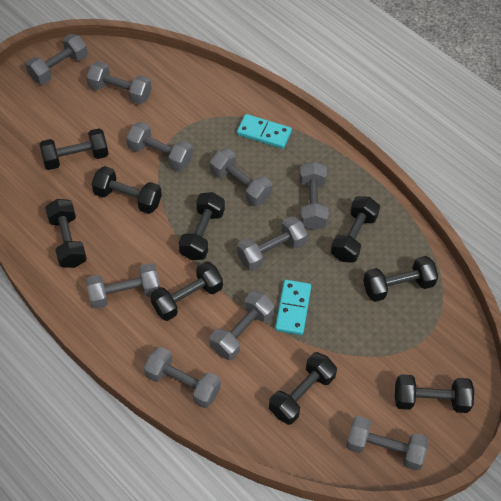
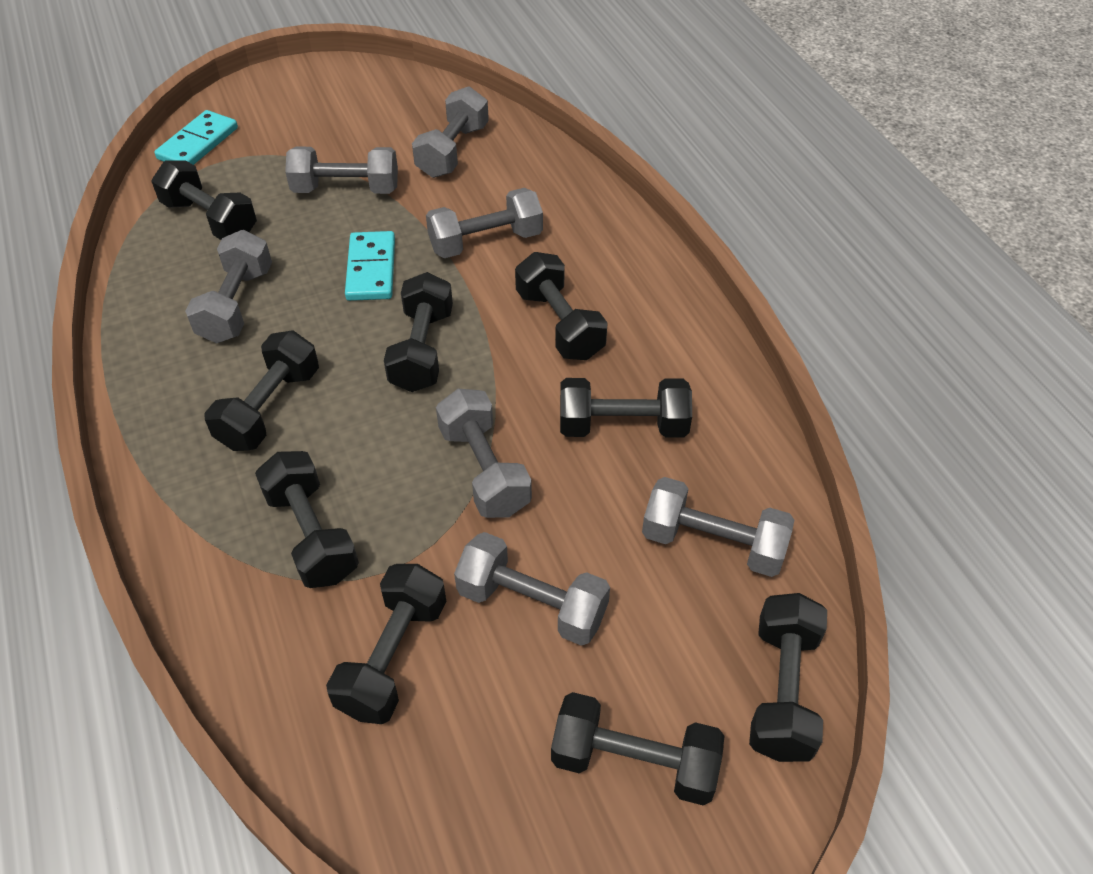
grey dumbbell: [25,34,88,85] [86,61,152,105] [86,263,160,309] [126,122,193,171] [144,347,221,408] [210,148,272,206] [210,291,275,360] [237,216,307,271] [299,161,329,230] [346,416,429,471] = 10 -> [185,230,272,343] [285,147,398,194] [412,86,489,178] [426,188,543,258] [436,389,532,518] [454,532,610,646] [642,477,794,577] = 7

